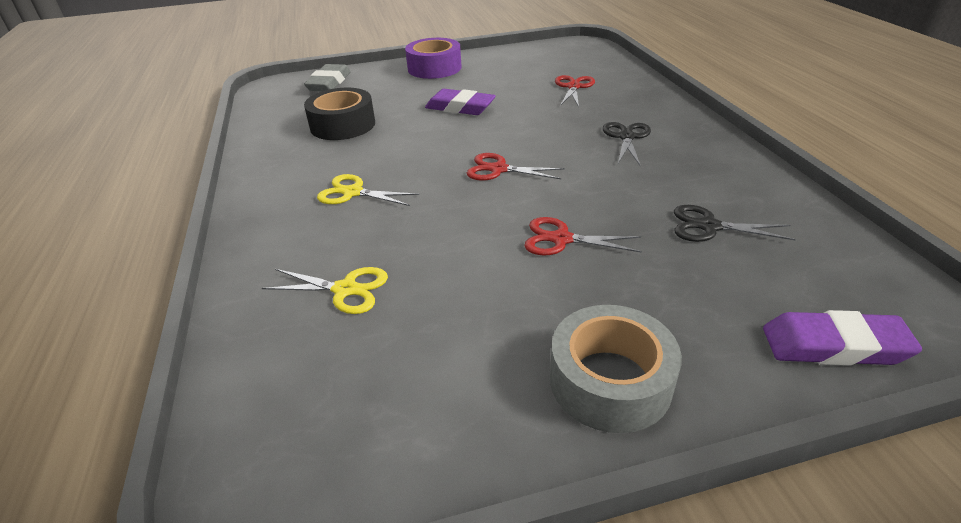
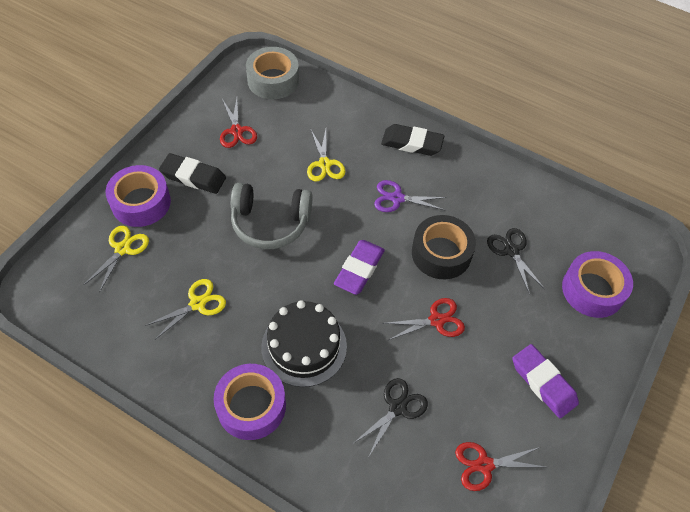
black cake: none = 0 -> [261,300,347,387] = 1
black eraser: none = 0 -> [159,153,226,194] [381,124,444,156] = 2
grey eraser: [304,64,351,91] = 1 -> none = 0
grey headphones: none = 0 -> [231,183,312,249] = 1
purple scissors: none = 0 -> [374,180,447,212] = 1
purple tape: [405,38,462,79] = 1 -> [106,165,171,227] [214,364,286,440] [562,251,633,318] = 3
yellow scissors: [262,267,388,314] [317,174,419,206] = 2 -> [84,226,149,293] [145,279,226,340] [307,129,346,182] = 3

